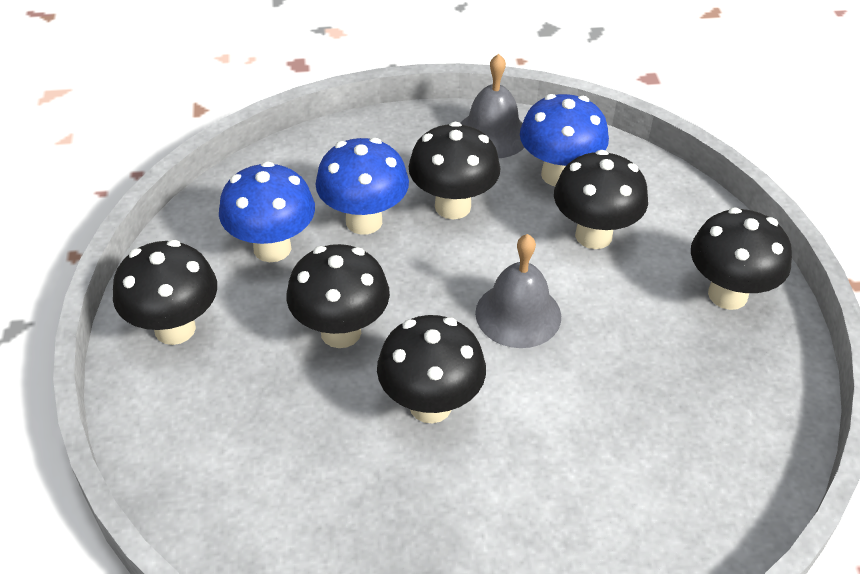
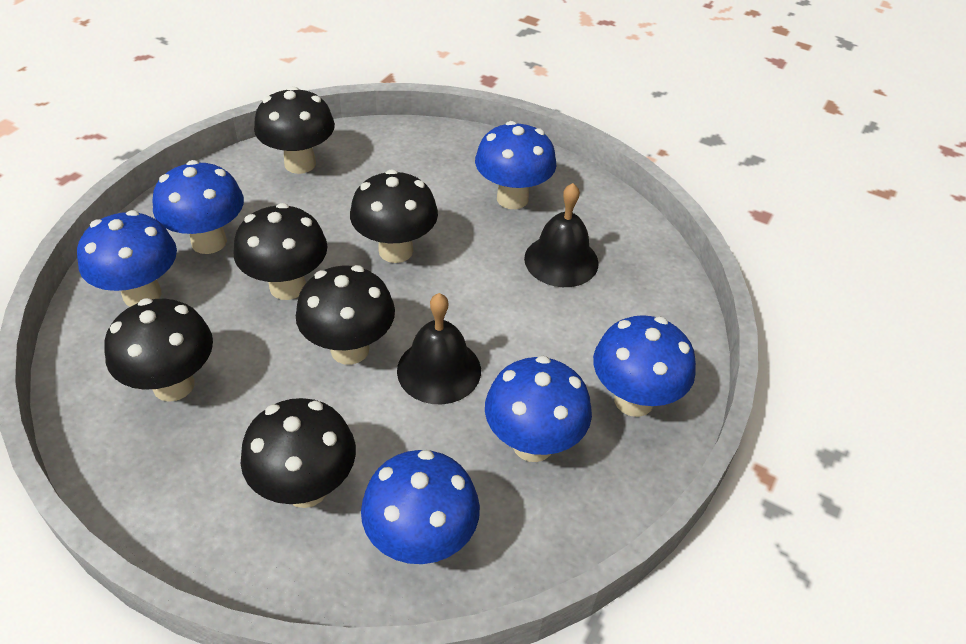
black bell: none = 0 -> [397,293,481,404] [524,183,599,287] = 2
blue mushroom: [219,161,315,262] [315,138,409,235] [520,94,609,186] = 3 -> [77,210,177,307] [153,160,244,254] [361,450,480,564] [475,121,556,209] [485,356,592,462] [593,315,696,417] = 6
grey bell: [461,54,525,158] [475,234,561,348] = 2 -> none = 0

